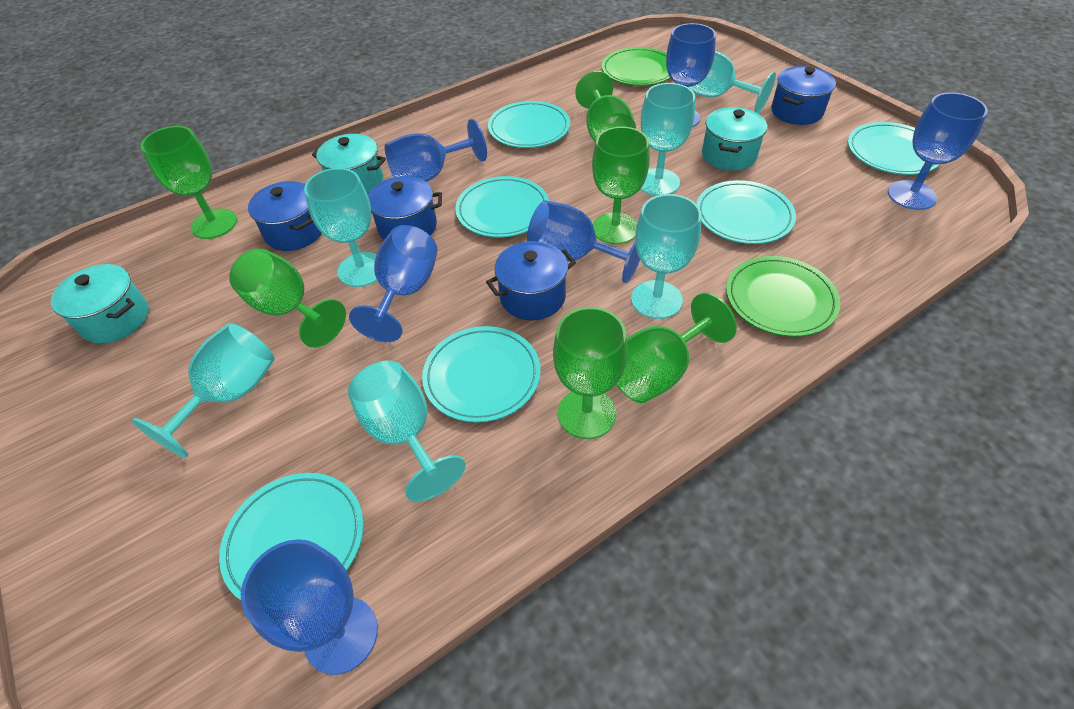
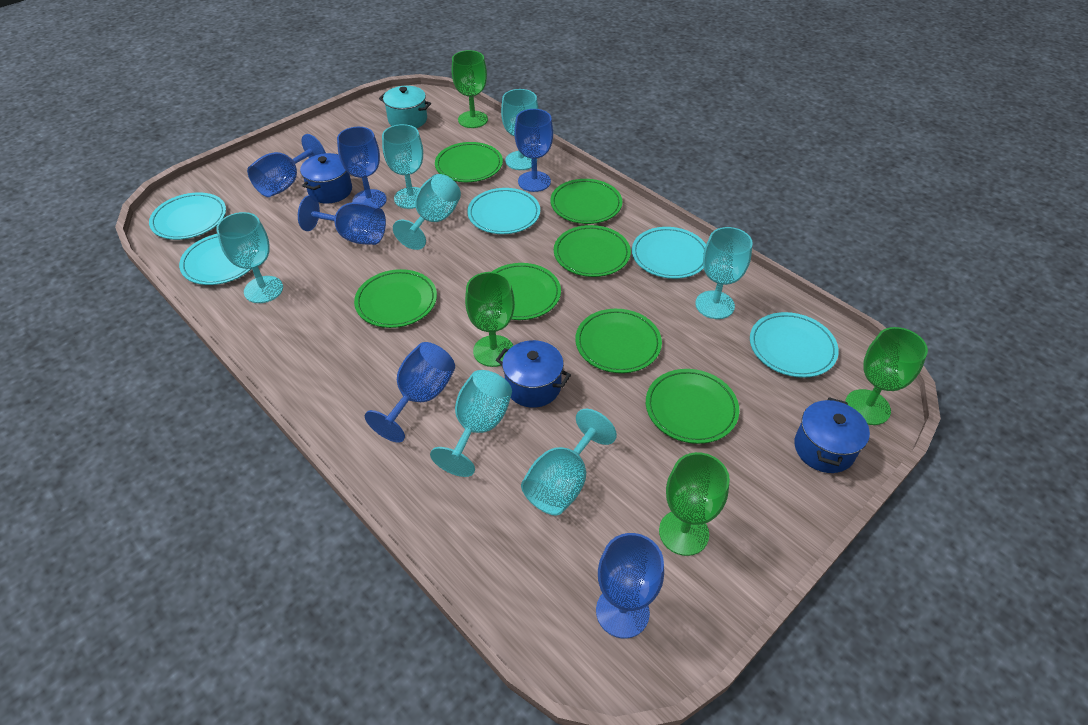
blue pot: [248,181,321,251] [368,176,442,240] [486,241,576,320] [771,66,836,125] = 4 -> [300,153,352,204] [496,340,571,408] [794,397,870,473] = 3
green goblet: [141,126,237,239] [229,249,346,348] [553,307,628,439] [575,71,636,143] [592,127,650,244] [616,293,737,403] = 6 -> [452,50,488,128] [465,272,515,367] [659,452,730,556] [845,327,928,425] = 4
green plate: [602,47,670,86] [726,256,840,337] = 2 -> [354,269,437,328] [435,142,503,182] [492,263,561,320] [550,179,622,224] [554,225,631,277] [575,309,662,373] [646,369,739,444] = 7
turquoise goblet: [132,323,275,458] [304,168,378,287] [348,361,466,502] [631,194,701,319] [640,83,695,196] [688,51,776,113] = 6 -> [216,212,283,303] [382,124,423,209] [393,174,461,250] [430,370,512,477] [501,89,538,170] [521,409,617,515] [695,227,753,319] = 7
turquoise plate: [219,473,363,600] [422,326,541,423] [455,176,549,238] [488,101,570,148] [697,180,796,244] [848,122,940,175] = 6 -> [149,193,226,240] [179,234,251,285] [467,188,540,234] [632,227,706,279] [750,312,839,378] = 5
turquoise pot: [51,264,149,343] [312,134,386,195] [702,107,767,171] = 3 -> [379,86,431,128] = 1

